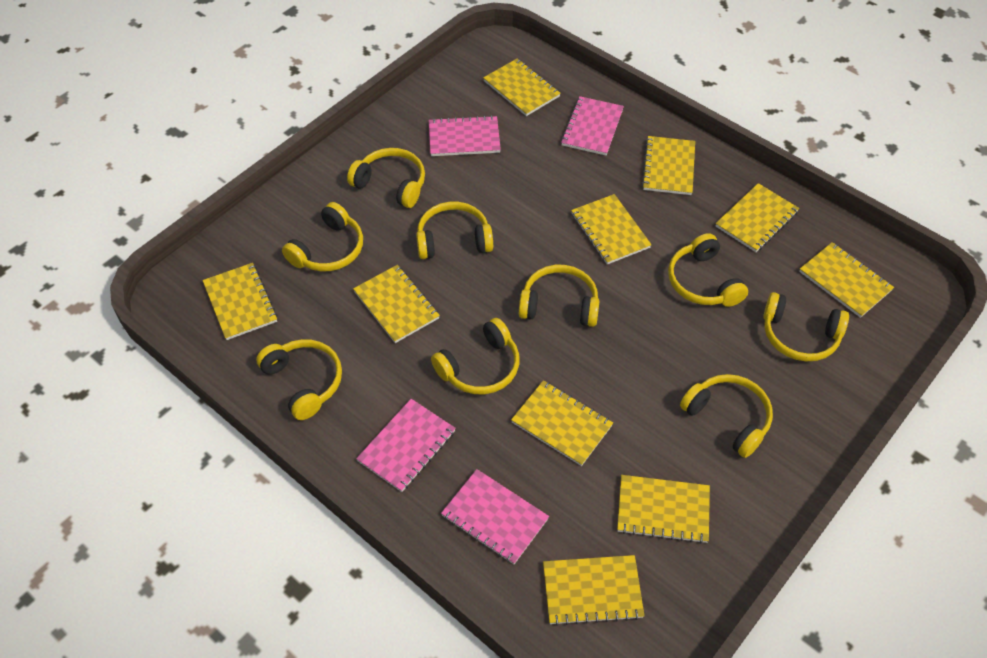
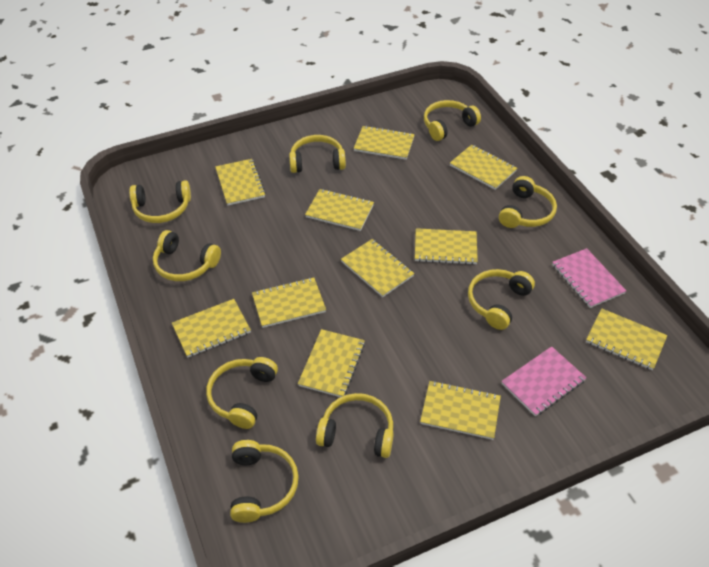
pink notebook: [356,399,456,492] [429,115,501,156] [441,469,549,564] [561,96,624,155] = 4 -> [502,346,587,416] [552,248,626,308] = 2
yellow notebook: [203,263,277,340] [353,265,440,343] [483,59,561,116] [511,380,613,466] [543,555,644,626] [571,194,652,264] [617,475,710,544] [642,136,695,195] [715,183,799,252] [799,242,894,318] = 10 -> [172,299,251,357] [215,159,266,205] [252,278,326,328] [298,329,365,397] [305,189,374,231] [341,239,414,297] [354,126,415,160] [415,228,478,265] [420,381,501,440] [450,145,517,190] [586,309,667,370] = 11

